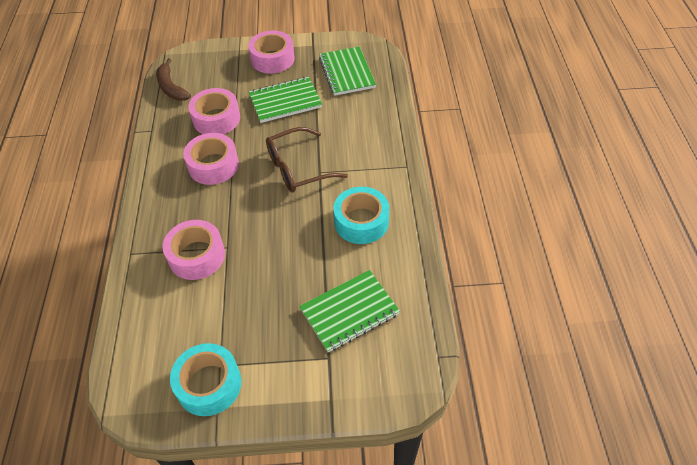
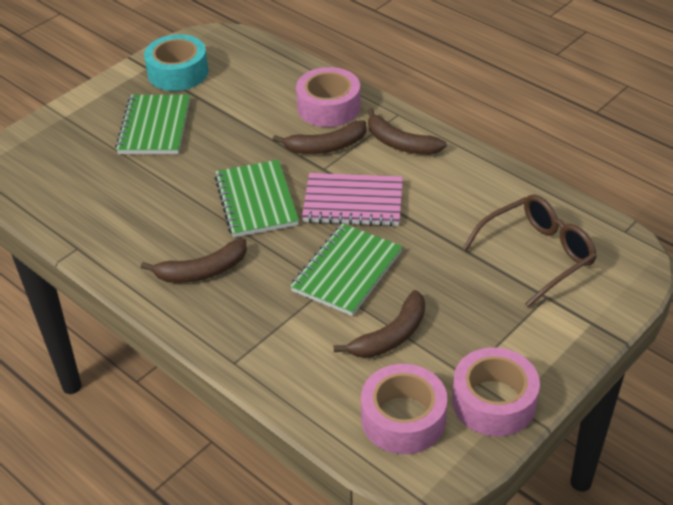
brown banana: [156,58,191,101] = 1 -> [141,238,247,283] [272,120,366,154] [334,290,425,358] [367,108,447,155] = 4
pink notebook: none = 0 -> [302,173,403,226] = 1
pink tape: [163,220,225,280] [183,133,239,185] [188,88,240,134] [248,31,295,74] = 4 -> [296,67,361,127] [361,364,447,454] [452,347,540,436] = 3
turquoise tape: [170,343,241,416] [333,187,389,244] = 2 -> [144,34,208,91] = 1

